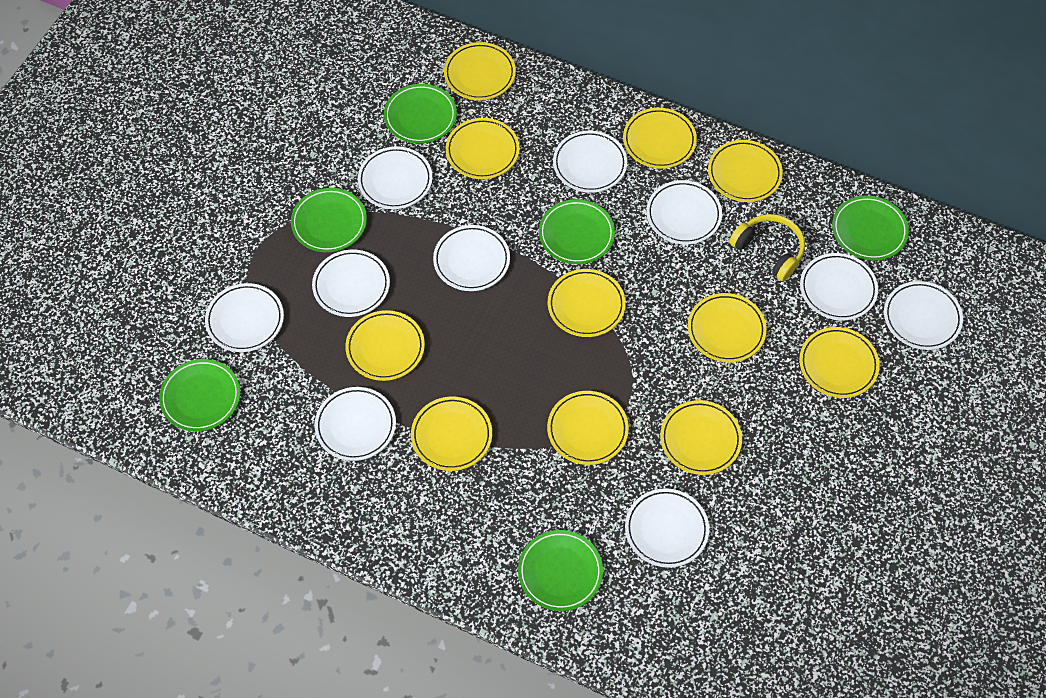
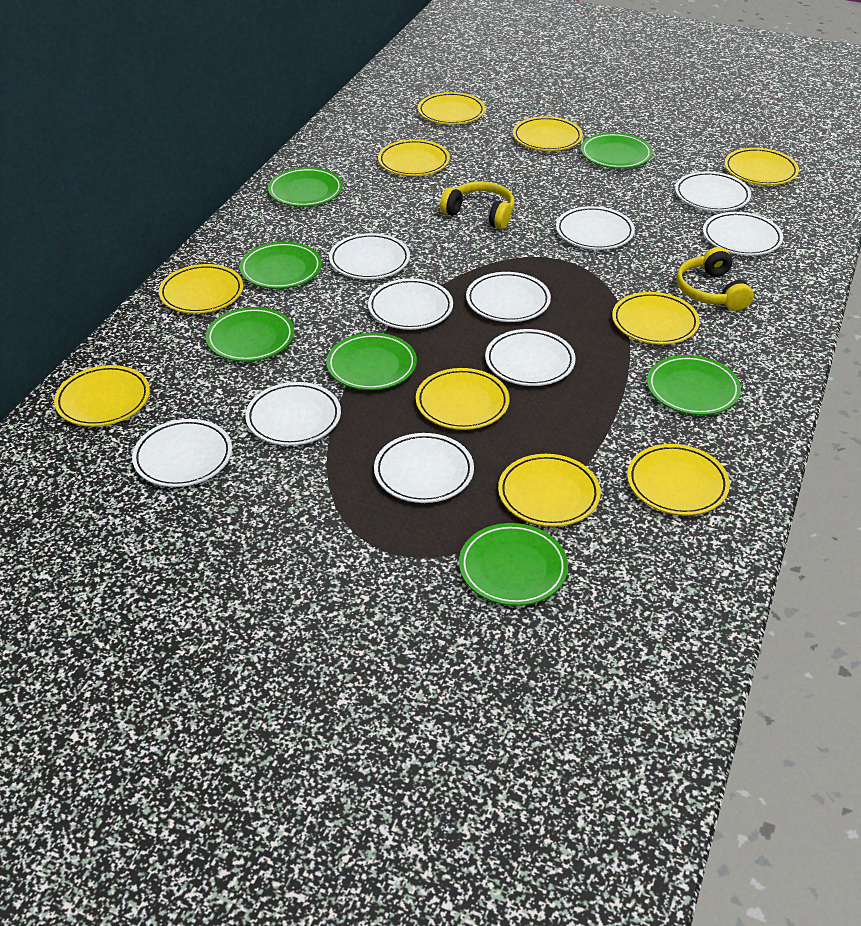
green plate: [159,359,240,432] [291,188,367,252] [384,84,457,144] [518,530,603,611] [539,199,615,264] [832,196,909,260] = 6 -> [206,307,294,362] [240,242,322,289] [268,167,343,207] [326,333,417,390] [459,523,568,606] [581,132,653,169] [647,355,741,415] = 7
yellow headphones: [729,214,805,281] = 1 -> [440,181,514,229] [676,247,754,311] = 2
yellow plate: [345,310,425,381] [411,397,492,471] [444,42,516,100] [446,118,520,179] [547,391,629,465] [548,269,626,337] [623,108,697,169] [660,400,742,475] [688,293,767,362] [708,140,783,202] [799,327,880,398] = 11 -> [54,365,150,427] [159,264,243,314] [378,139,450,176] [416,368,509,430] [418,92,485,125] [498,454,601,527] [513,116,583,151] [612,292,700,345] [627,444,730,515] [724,148,799,185] = 10

